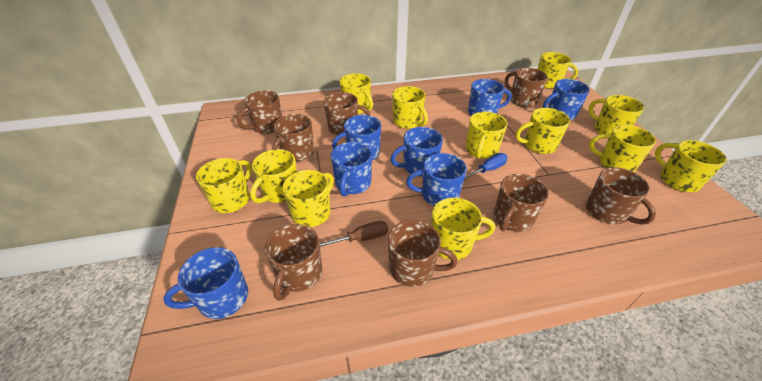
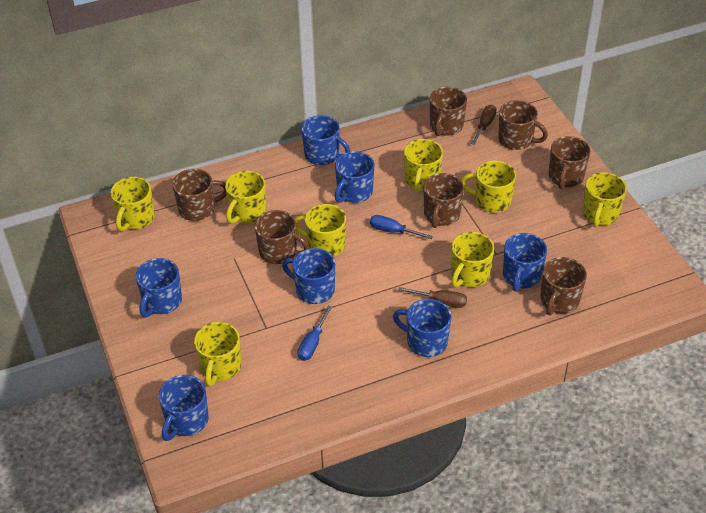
blue screwdriver: [464,153,508,180] = 1 -> [298,306,332,361] [370,215,433,239] = 2
brown mug: [237,90,282,134] [265,224,322,301] [272,114,314,161] [324,92,371,135] [388,220,458,287] [494,174,549,232] [505,68,548,107] [586,167,656,225] = 8 -> [172,169,227,221] [255,210,309,264] [424,173,464,228] [430,87,467,136] [498,100,548,150] [540,257,587,315] [548,136,590,189] = 7
brown screwdriver: [319,221,388,247] = 1 -> [398,287,467,308] [471,105,497,145] = 2
yellow mug: [196,158,252,213] [250,149,297,203] [283,170,334,227] [339,73,373,114] [392,86,428,129] [431,197,495,260] [466,112,507,159] [515,108,570,154] [538,52,578,89] [588,95,644,134] [589,125,656,172] [655,140,727,192] = 12 -> [110,177,155,231] [194,322,241,387] [225,171,266,224] [295,204,346,257] [404,139,443,192] [451,232,494,288] [461,161,516,213] [582,172,627,227] = 8

